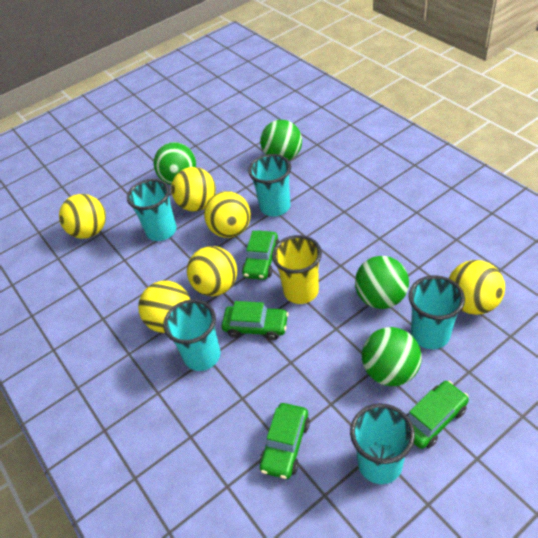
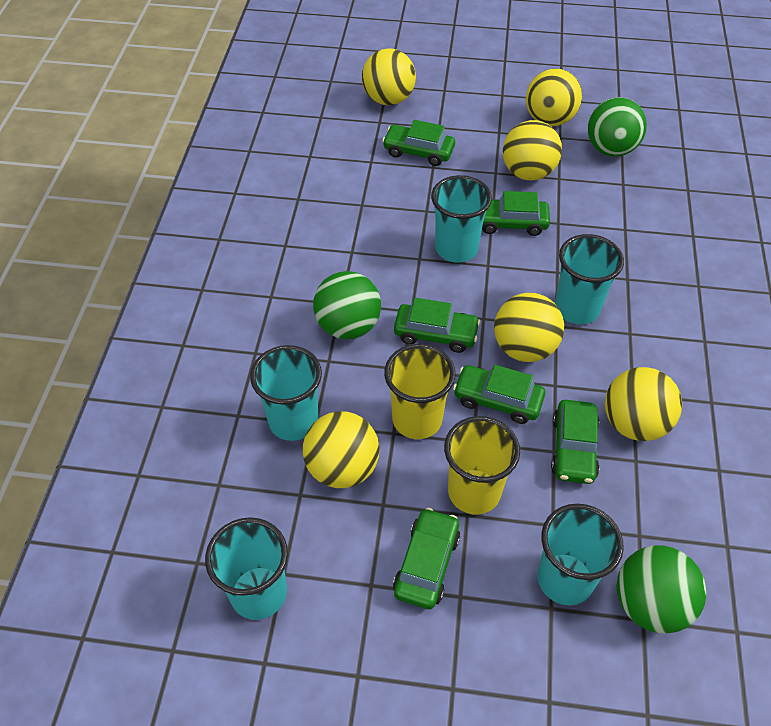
green ball: [154,142,196,185] [260,120,302,161] [355,256,409,309] [362,327,422,386] = 4 -> [313,271,381,339] [588,97,647,156] [617,545,707,633] = 3
green car: [222,301,289,340] [242,231,279,280] [259,403,310,479] [407,381,469,449] = 4 -> [382,120,455,166] [393,508,460,609] [394,298,480,353] [453,365,545,424] [482,191,550,236] [551,400,599,484] = 6
yellow cup: [272,235,322,304] = 1 -> [384,344,456,439] [444,416,520,515] = 2

